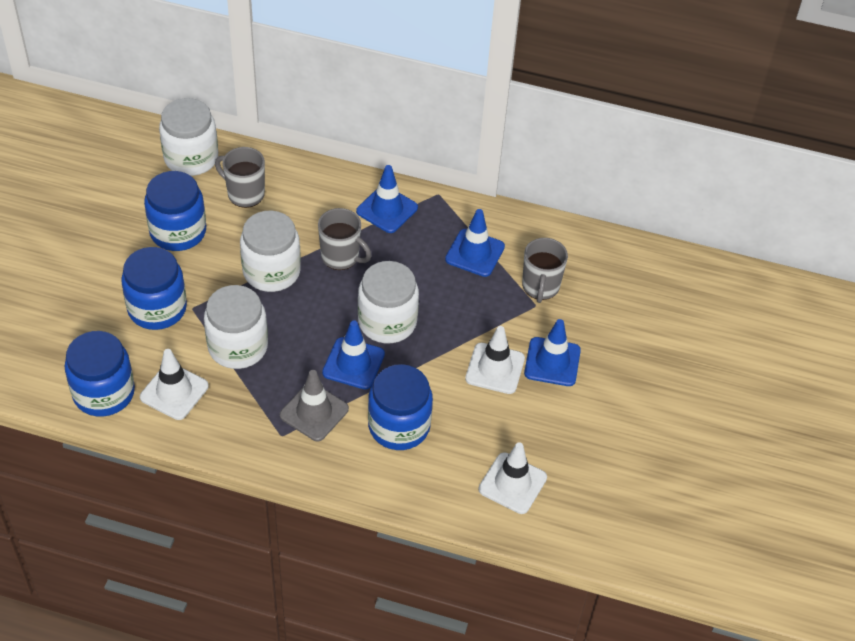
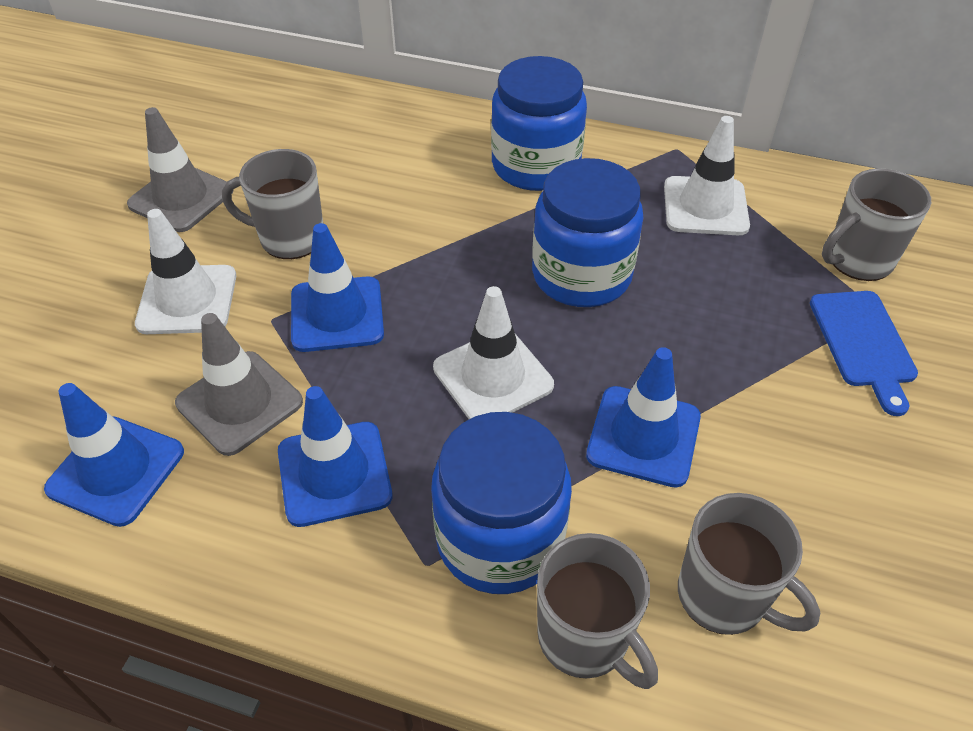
blue cutting board: none = 0 -> [810,291,918,416] = 1
blue jar: [65,331,135,417] [121,247,187,330] [144,171,206,251] [368,364,433,450] = 4 -> [431,412,572,594] [491,56,587,191] [532,158,643,307] = 3
grey mug: [215,147,265,208] [318,208,371,270] [522,238,568,303] = 3 -> [222,149,323,259] [537,533,658,689] [678,493,820,635] [822,168,931,281] = 4
grey traffic cone: [280,370,349,441] = 1 -> [127,107,233,232] [175,313,303,456] = 2
white jar: [159,98,218,176] [204,285,268,369] [240,211,301,292] [358,261,419,343] = 4 -> none = 0

